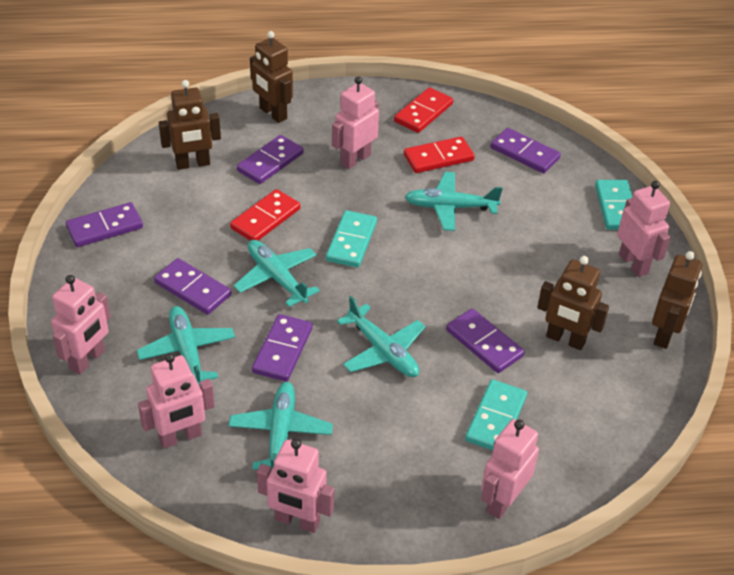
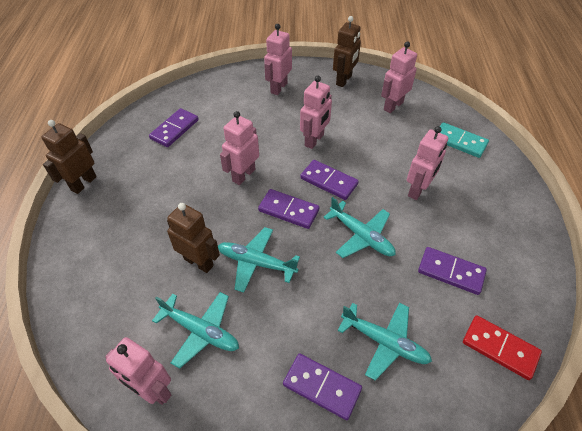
brown robot: [159,80,221,170] [250,31,293,123] [537,256,609,350] [652,251,702,349] = 4 -> [42,120,97,194] [167,203,220,273] [333,16,361,87] = 3
purple domino: [66,202,143,247] [154,258,231,315] [237,135,304,184] [252,314,313,382] [446,308,524,373] [490,128,561,173] = 6 -> [149,108,199,147] [258,189,319,229] [283,354,362,420] [300,160,359,200] [418,247,487,295] = 5
red domino: [230,189,300,241] [394,87,453,133] [404,137,475,173] = 3 -> [463,315,542,380] = 1
turquoise domino: [326,210,377,267] [465,379,527,450] [595,180,633,230] = 3 -> [440,122,489,158] = 1
turquoise plane: [137,306,235,386] [228,382,333,470] [234,240,320,307] [337,296,426,377] [405,172,503,231] = 5 -> [152,292,239,369] [218,227,300,293] [323,197,396,258] [337,303,432,380] = 4

